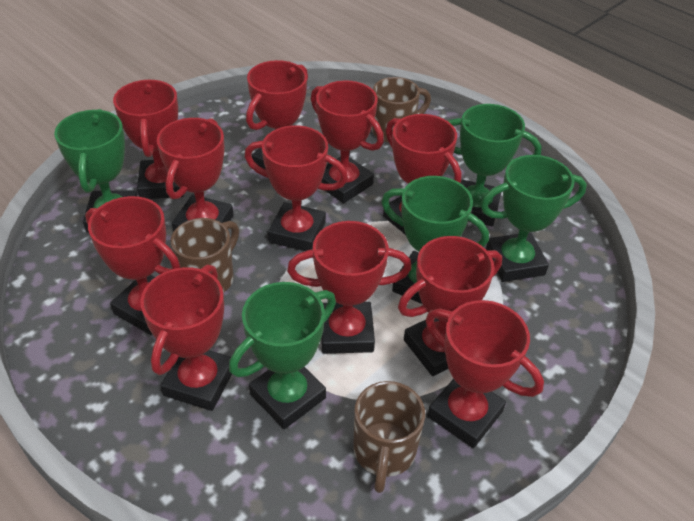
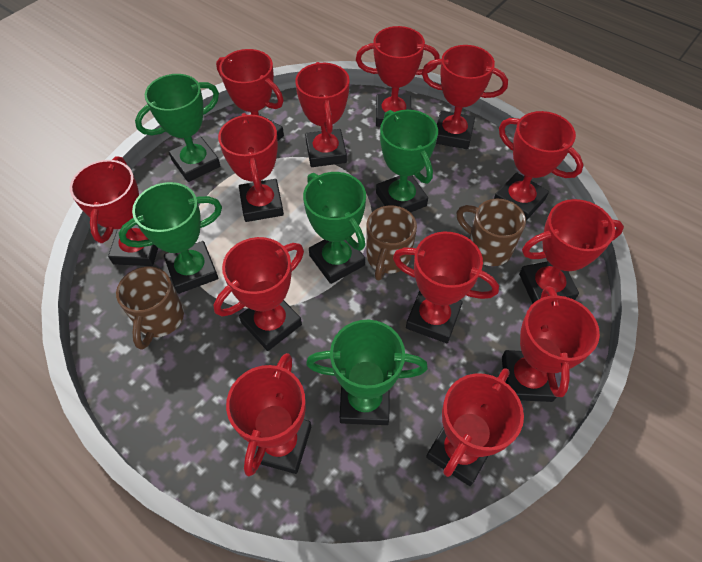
red trophy: [85,196,180,335] [113,79,184,199] [140,265,232,411] [157,118,233,232] [244,125,348,251] [246,60,308,169] [287,221,412,354] [311,80,384,203] [383,114,461,235] [398,236,502,376] [426,300,544,448] = 11 -> [70,156,158,266] [214,237,304,351] [216,49,284,141] [218,113,284,222] [226,353,311,476] [295,62,350,167] [356,26,440,127] [393,232,499,343] [422,45,508,149] [426,368,524,486] [494,111,584,221] [502,286,600,402] [519,199,624,304] = 13

